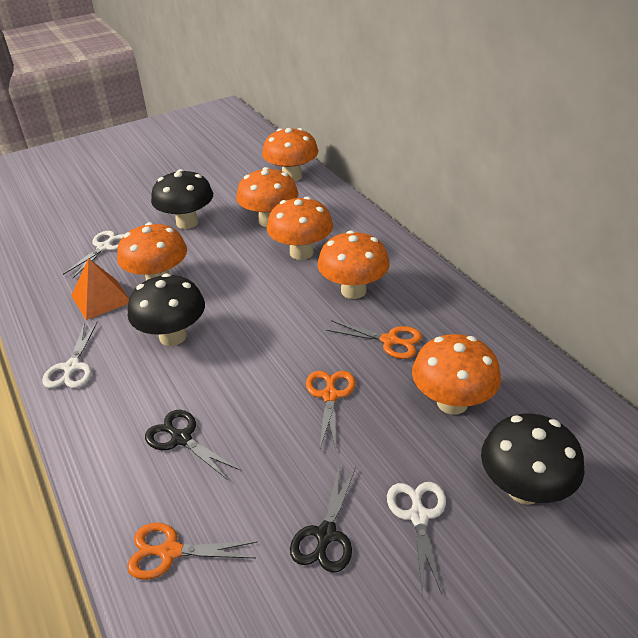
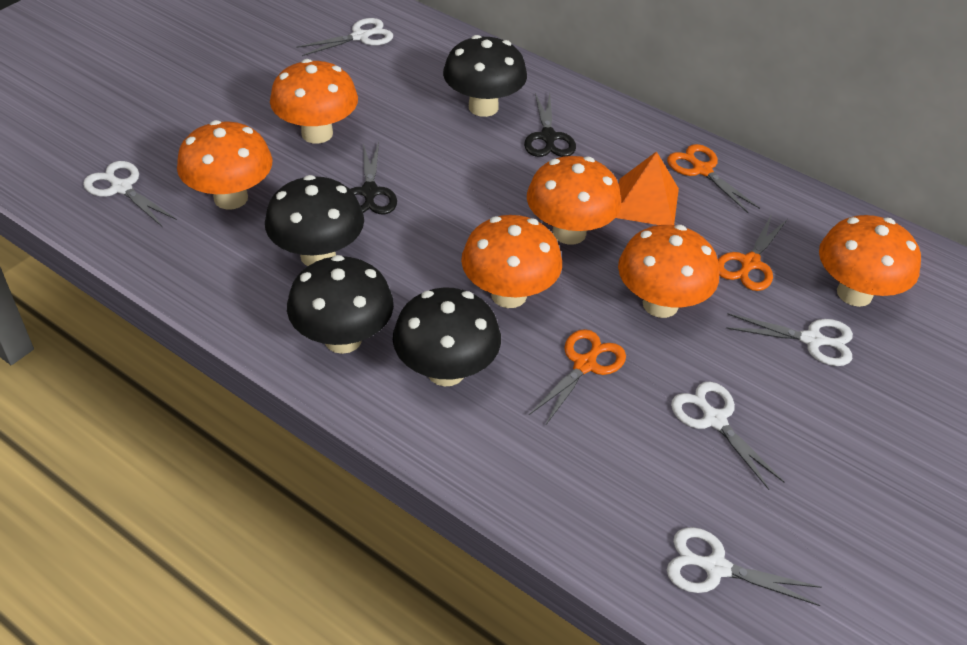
black mushroom: [128,273,205,346] [151,169,213,229] [481,414,585,505] = 3 -> [265,175,364,266] [287,255,394,354] [393,288,501,387] [443,35,527,117] = 4
white scissors: [42,322,97,388] [63,231,124,278] [387,482,446,596] = 3 -> [83,161,177,226] [296,18,393,56] [667,527,822,606] [671,382,785,490] [726,313,853,366] = 5

